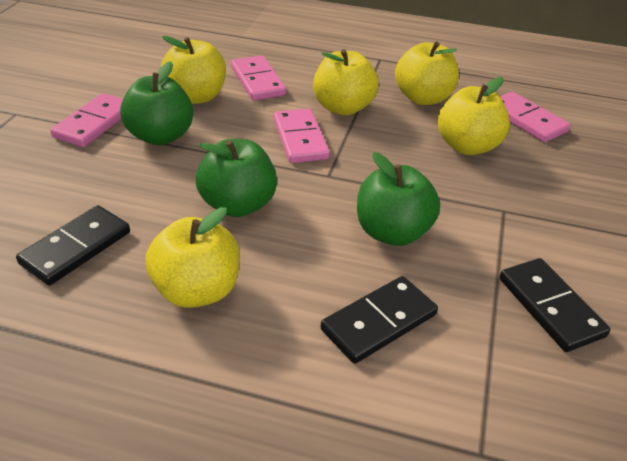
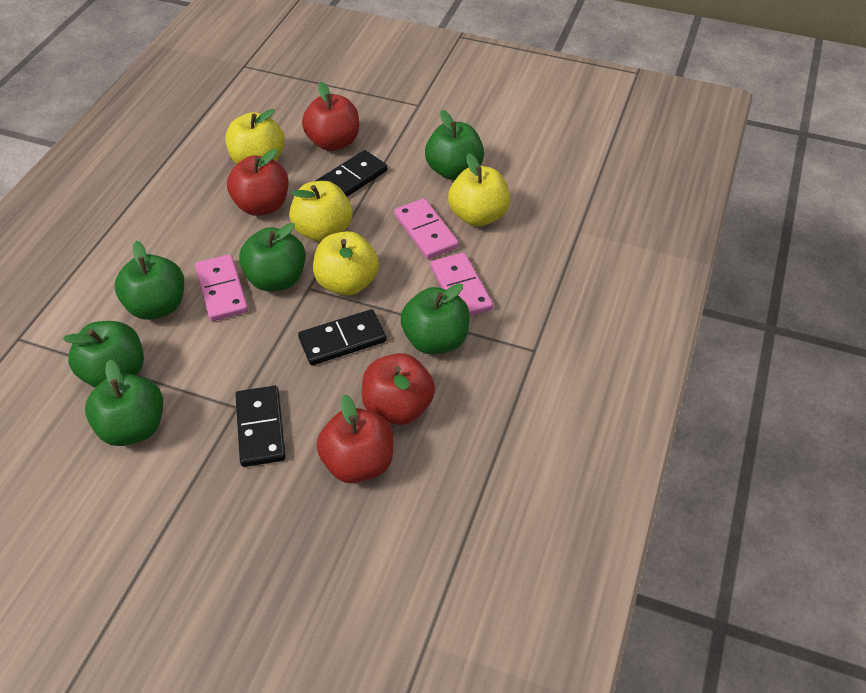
green apple: [120,61,193,145] [196,139,277,217] [357,152,440,246] = 3 -> [63,321,144,388] [85,360,163,446] [115,241,184,320] [239,223,306,291] [401,283,470,354] [425,110,484,180] = 6
pink domino: [50,93,123,147] [231,55,286,100] [274,108,330,163] [500,92,570,142] = 4 -> [195,254,248,321] [394,198,459,259] [431,252,493,316] = 3
red apple: none = 0 -> [227,149,289,216] [302,82,359,151] [317,394,393,483] [362,353,435,425] = 4
yellow apple: [146,207,240,308] [161,36,226,104] [313,49,379,115] [395,41,459,105] [438,77,510,155] = 5 -> [225,109,285,164] [289,181,353,242] [313,231,379,296] [448,153,510,226] = 4

